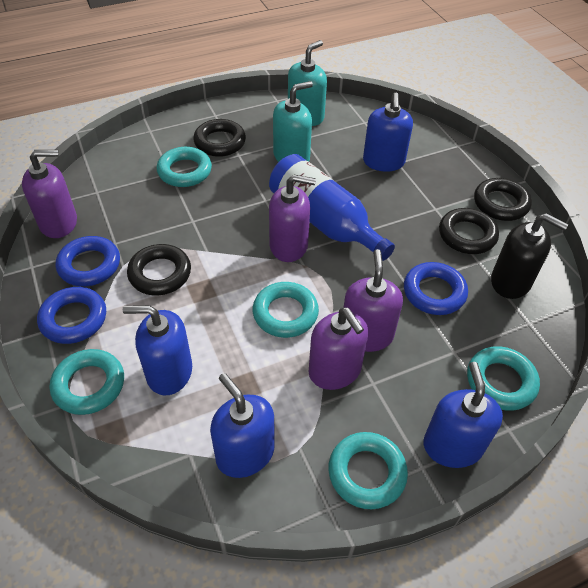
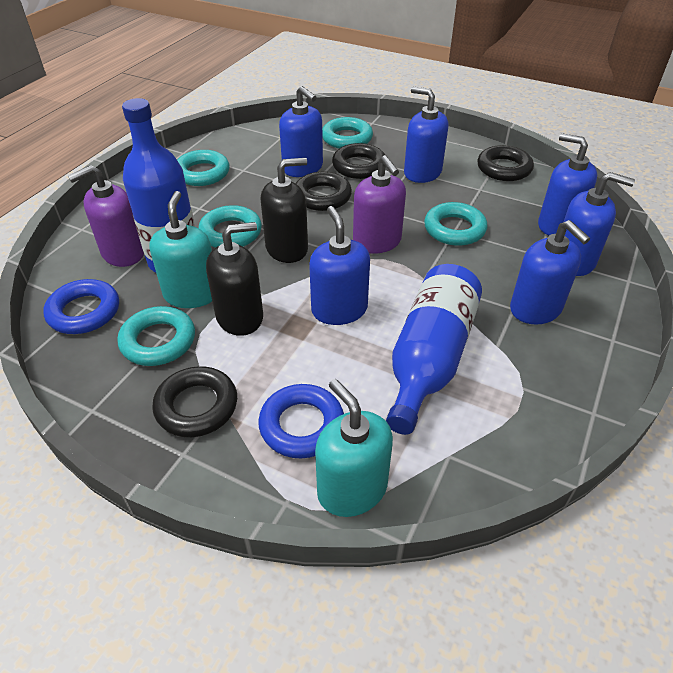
black soap dispenser: [491,213,568,299] = 1 -> [206,222,263,336] [261,158,308,263] = 2
blue bottle: [269,154,395,261] = 1 -> [122,98,195,273] [386,264,482,435] = 2
blue ring: [37,287,106,344] [56,236,120,286] [404,262,468,315] = 3 -> [43,279,119,334] [258,384,344,458] = 2
blue soap dispenser: [123,305,192,395] [210,373,275,478] [363,93,413,172] [423,362,503,468] = 4 -> [279,86,323,177] [309,206,370,325] [404,87,448,183] [510,220,590,324] [538,133,597,236] [564,172,635,276] = 6
purple soap dispenser: [22,150,77,238] [269,175,316,262] [309,307,368,390] [344,249,403,352] = 4 -> [68,165,144,267] [353,155,406,254] = 2

